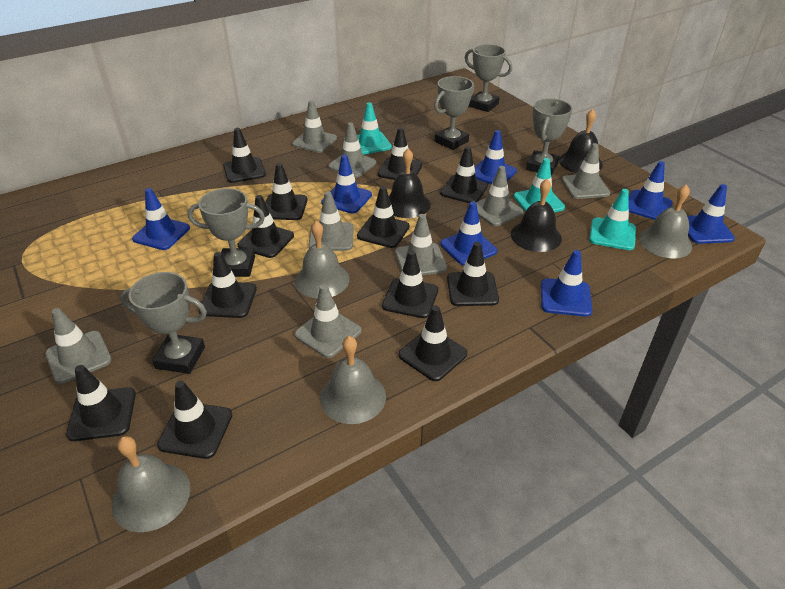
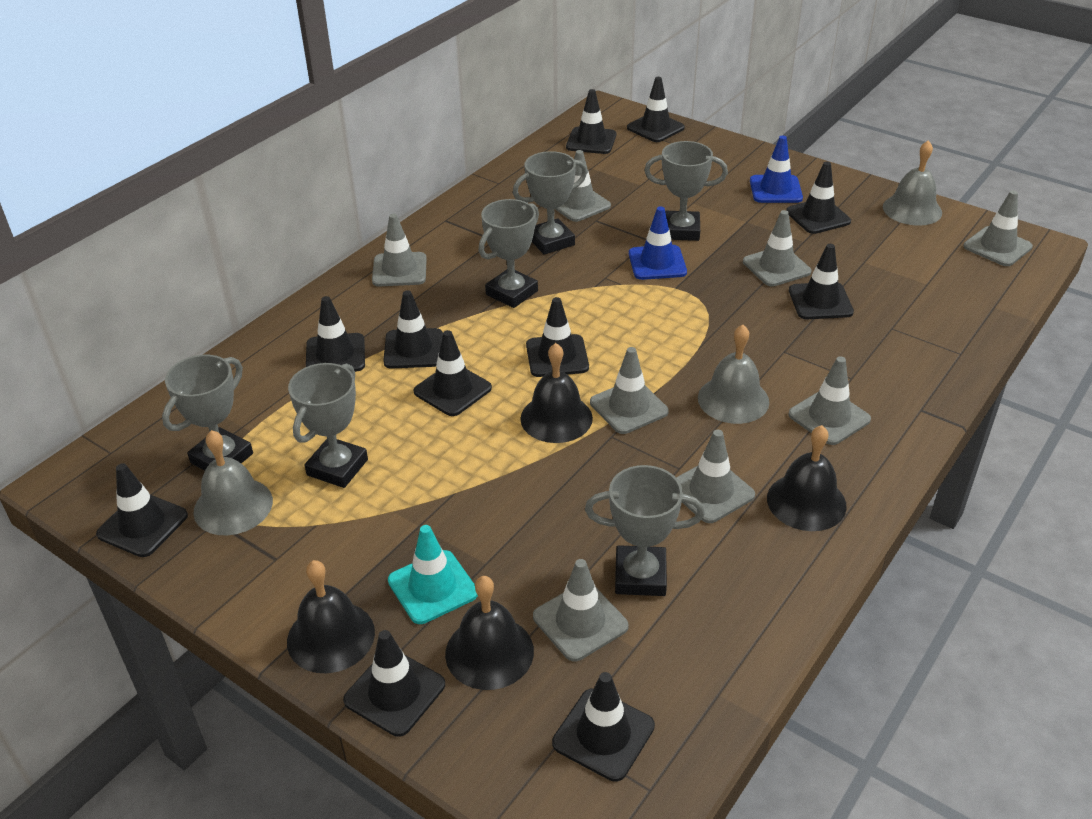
black bell: [389,148,431,218] [511,179,562,252] [559,109,603,173] = 3 -> [287,560,375,673] [445,576,534,690] [521,343,593,443] [767,425,847,531] = 4
black traffic cone: [66,365,136,441] [157,381,232,459] [199,252,257,318] [223,128,266,183] [238,195,294,258] [265,163,308,220] [357,186,410,248] [378,127,422,180] [382,250,438,318] [398,306,467,381] [440,146,488,203] [447,242,499,306] = 12 -> [96,463,188,557] [306,296,365,372] [343,630,445,737] [383,290,443,369] [414,330,492,416] [526,297,589,377] [552,672,655,782] [566,89,616,154] [627,77,685,142] [786,162,851,234] [789,244,854,319] = 11
blue traffic cone: [132,188,190,250] [321,155,372,214] [440,202,497,266] [474,130,517,184] [541,250,592,317] [629,161,673,220] [687,184,735,244] = 7 -> [629,206,687,280] [750,136,803,203] = 2
grey bell: [112,436,190,532] [295,221,350,299] [320,336,386,424] [639,184,692,258] = 4 -> [193,430,273,535] [698,325,769,424] [883,140,942,226] = 3
grey trophy: [120,272,207,374] [187,188,265,277] [434,76,474,150] [465,44,512,112] [526,98,573,175] = 5 -> [162,355,253,471] [288,363,368,488] [478,199,539,308] [513,151,587,255] [585,465,705,596] [644,141,728,241] = 6
turquoise traffic cone: [357,102,392,155] [513,158,565,212] [589,189,636,250] = 3 -> [388,525,478,624] = 1

